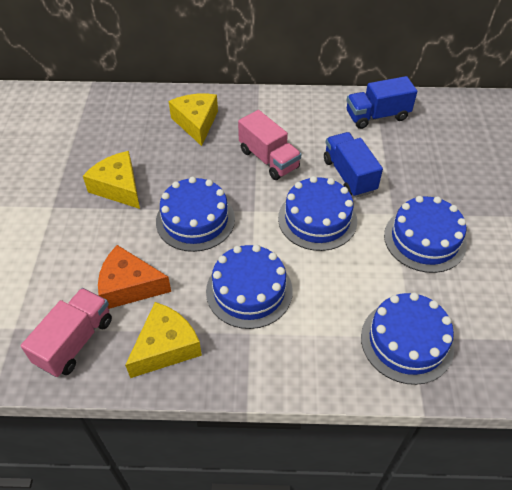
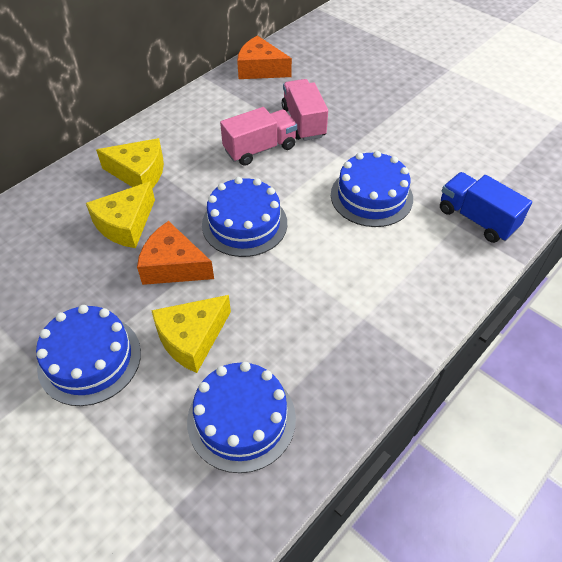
blue cake: [156,177,235,252] [206,244,293,329] [278,176,357,251] [361,292,454,385] [384,196,467,273] = 5 -> [36,305,141,406] [187,362,296,473] [202,177,287,257] [331,151,413,227] = 4
blue truck: [324,132,383,198] [347,76,417,129] = 2 -> [440,172,532,243] = 1
orange cheese: [98,245,171,309] = 1 -> [137,221,214,285] [237,36,292,79] = 2

